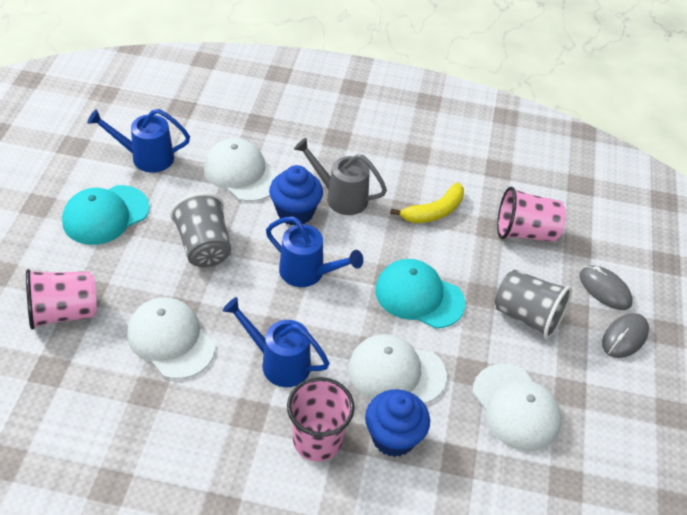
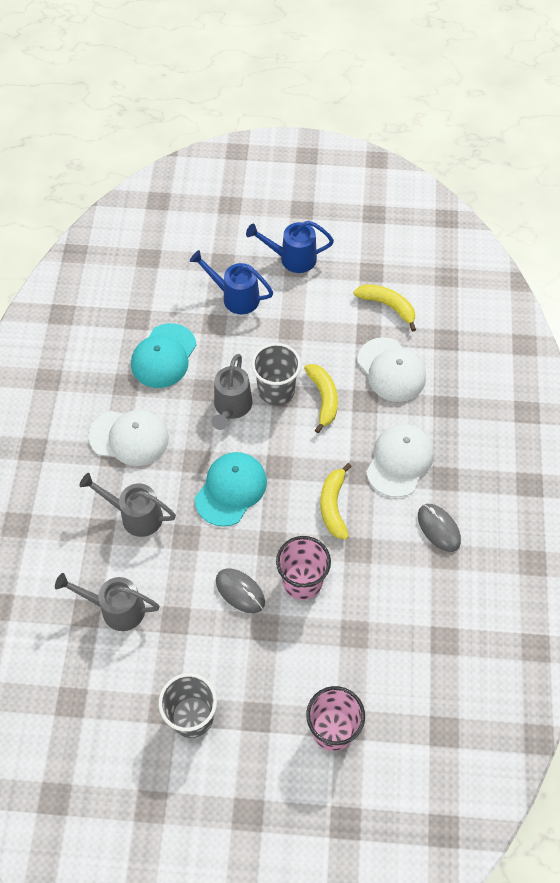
blue cupcake: [269,165,323,225] [365,389,430,457] = 2 -> none = 0
blue watering can: [87,109,190,173] [223,297,329,387] [266,217,363,287] = 3 -> [190,250,273,314] [246,221,334,273] = 2
grey watering can: [294,138,387,215] = 1 -> [55,573,160,631] [79,473,176,537] [211,354,253,430] = 3
pink cup: [26,269,97,330] [287,377,355,462] [497,186,566,242] = 3 -> [276,536,331,600] [306,686,365,751] = 2
white cap: [127,297,215,379] [204,138,279,202] [348,334,447,404] [473,364,561,451] = 4 -> [88,410,169,466] [357,337,426,402] [366,424,434,497] = 3
yellow banana: [390,183,464,223] = 1 -> [304,364,338,433] [320,463,352,539] [353,284,416,331] = 3

